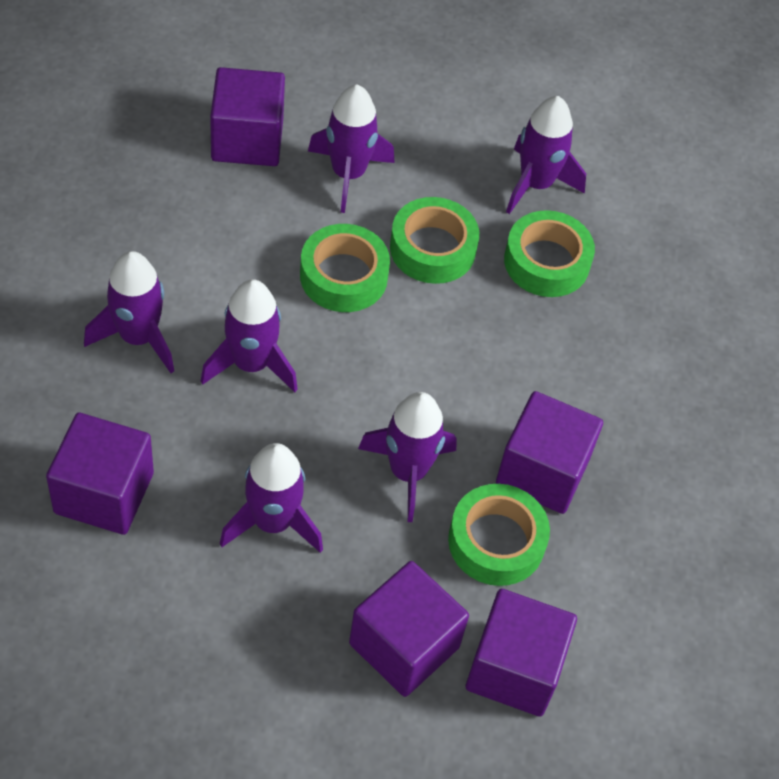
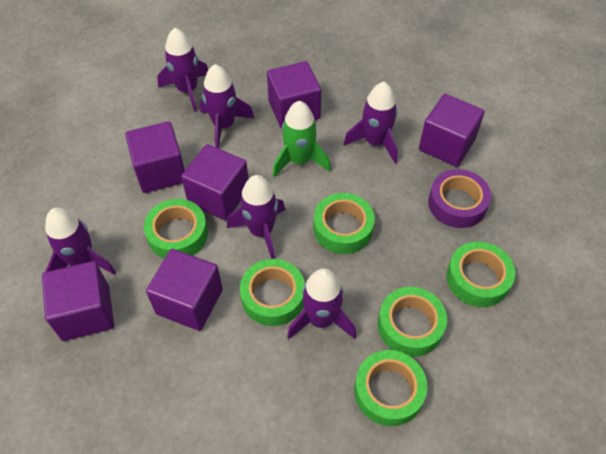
green rocket: none = 0 -> [272,101,331,177] = 1
green tape: [300,224,390,312] [390,197,479,284] [448,484,550,586] [504,210,595,297] = 4 -> [144,199,208,259] [240,259,305,326] [313,193,375,254] [354,350,427,426] [378,287,447,357] [446,242,515,307] = 6
purple cube: [46,413,154,535] [210,67,285,166] [349,561,469,697] [466,589,577,717] [496,391,603,514] = 5 -> [42,261,114,341] [125,121,185,193] [146,249,223,331] [181,144,248,220] [267,61,321,129] [419,94,485,167] = 6
purple tape: none = 0 -> [428,169,491,228] = 1

